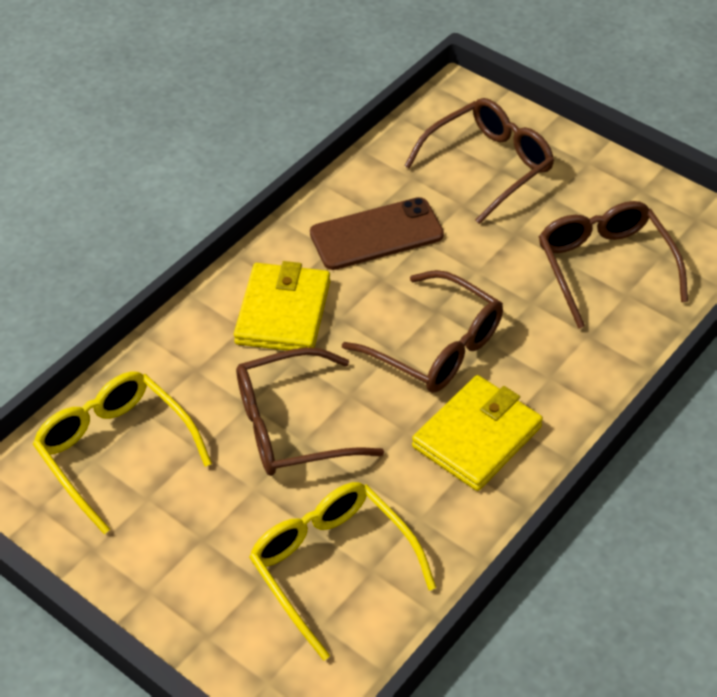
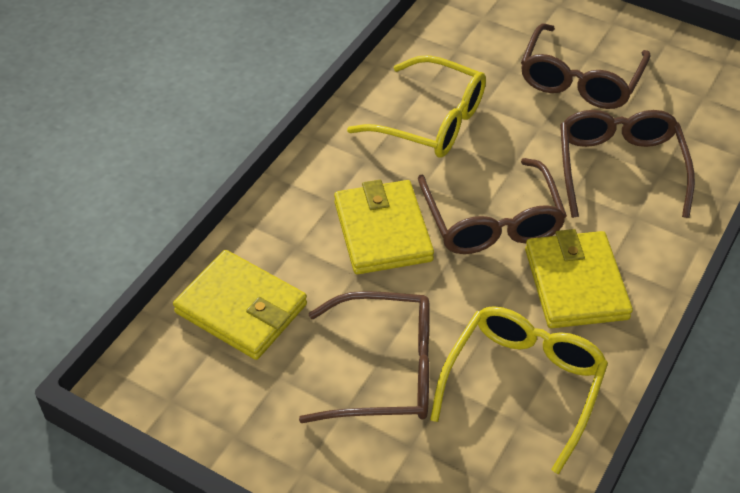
brown phone: [310,197,444,270] = 1 -> none = 0
yellow wallet: [234,261,330,351] [412,375,543,491] = 2 -> [173,250,307,360] [334,180,434,275] [525,229,633,328] = 3

